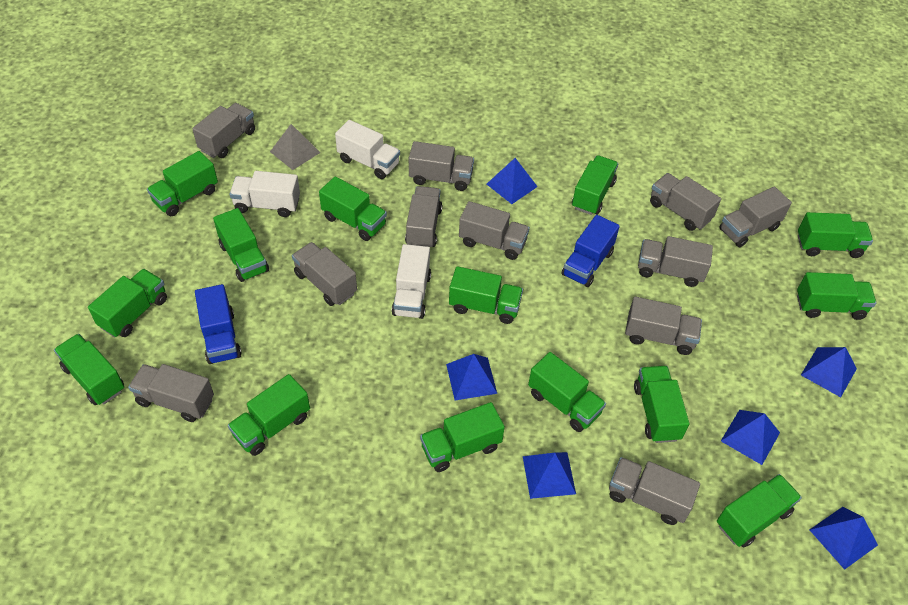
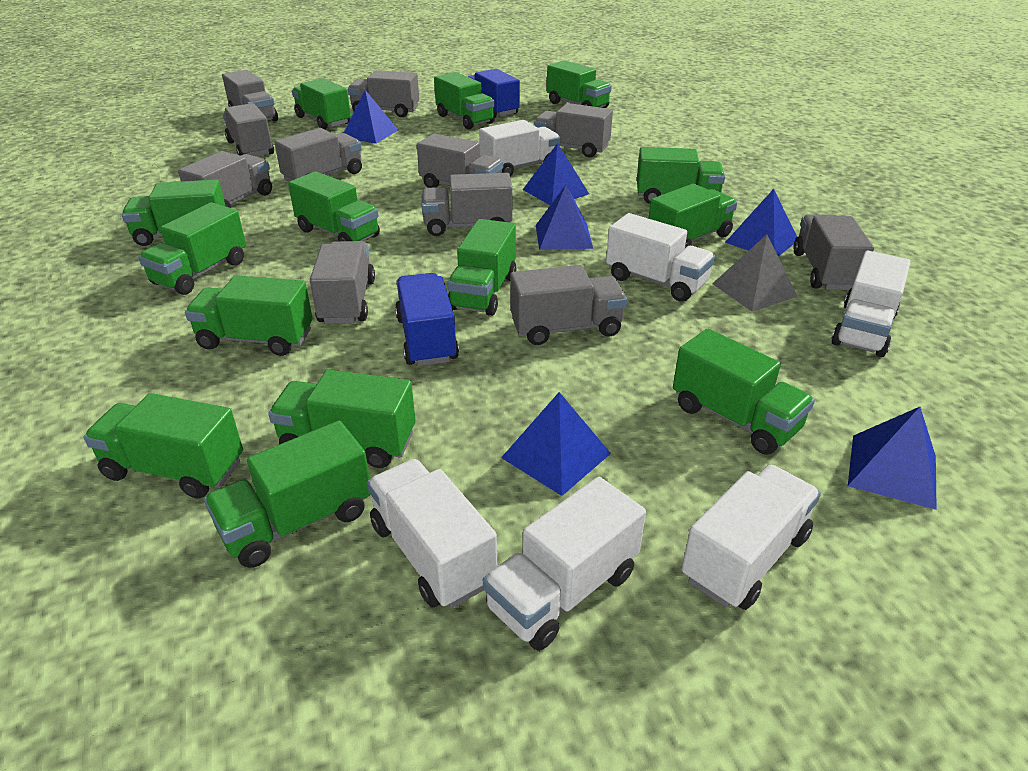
white truck: [229,171,300,217] [335,120,400,179] [392,244,431,319] = 3 -> [367,459,497,608] [479,120,561,176] [483,477,646,651] [606,213,715,302] [682,465,821,610] [832,250,911,357] = 6

